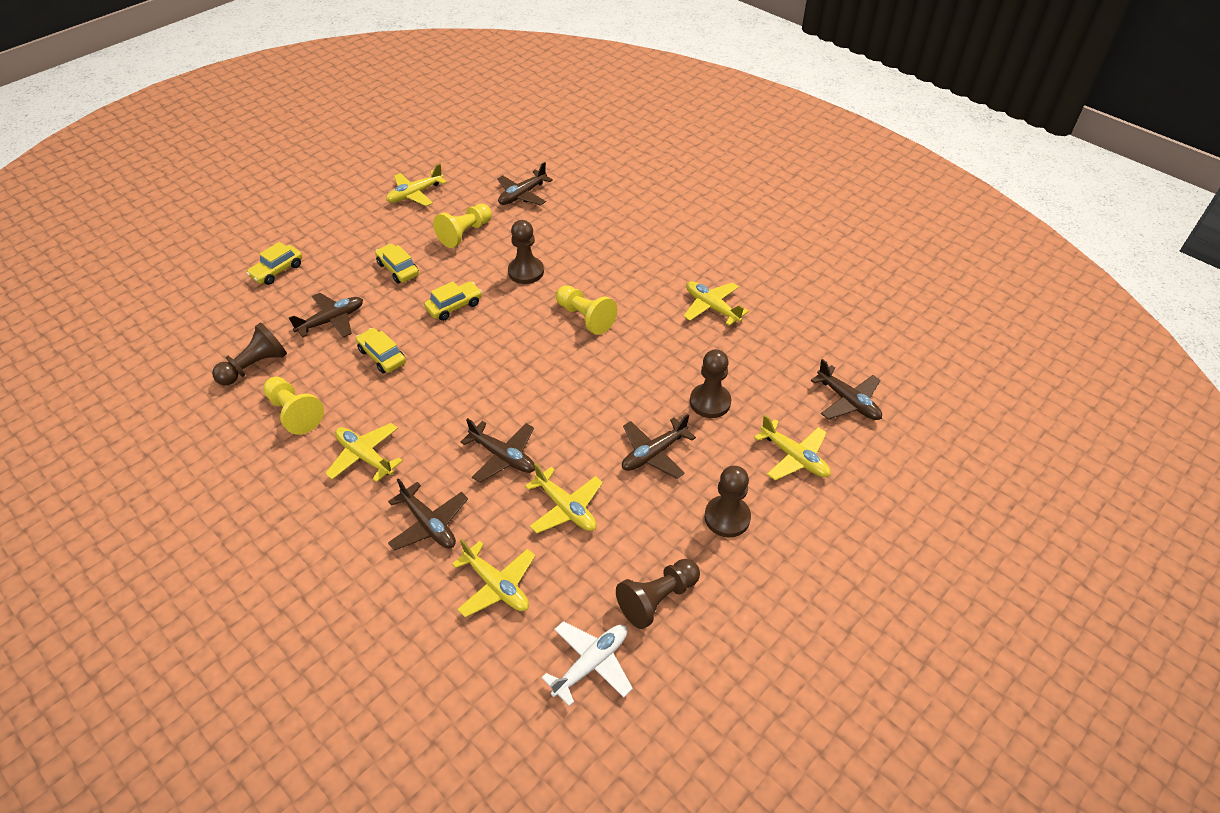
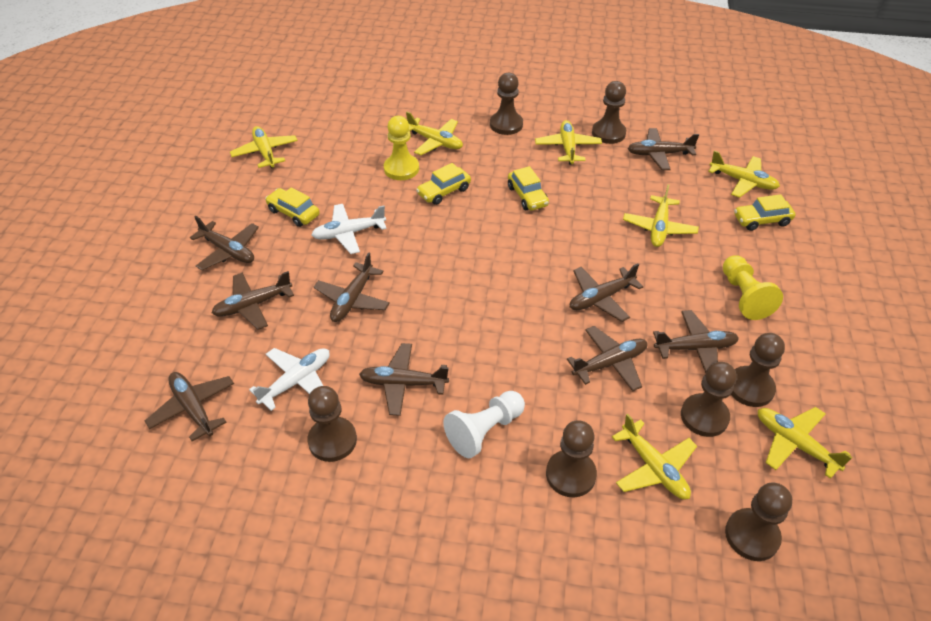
brown pawn: [212,323,287,385] [508,220,544,284] [616,559,700,629] [690,349,731,418] [704,466,751,537] = 5 -> [307,386,357,462] [490,73,523,135] [546,420,597,497] [592,81,626,144] [681,362,736,437] [725,482,792,561] [731,333,785,407] = 7
brown plane: [289,293,363,338] [388,478,468,551] [461,418,535,483] [497,162,553,205] [622,414,696,479] [811,359,882,420] = 6 -> [145,372,234,441] [190,216,259,271] [212,271,294,330] [314,252,390,322] [359,343,449,416] [567,326,647,391] [570,264,643,322] [628,128,699,170] [653,310,739,373] = 9
white pawn: none = 0 -> [443,391,525,458] = 1
white plane: [542,621,633,706] = 1 -> [249,348,330,411] [311,204,387,254] = 2
yellow pawn: [263,377,324,435] [433,204,492,248] [556,285,617,335] = 3 -> [384,116,419,180] [723,255,783,320] = 2
yellow plane: [325,423,403,482] [386,164,447,206] [452,539,535,617] [525,463,603,533] [683,281,749,326] [754,415,831,480] = 6 -> [230,126,298,168] [406,112,463,155] [535,120,602,164] [612,414,697,500] [623,184,699,247] [708,151,780,198] [758,407,853,479] = 7

